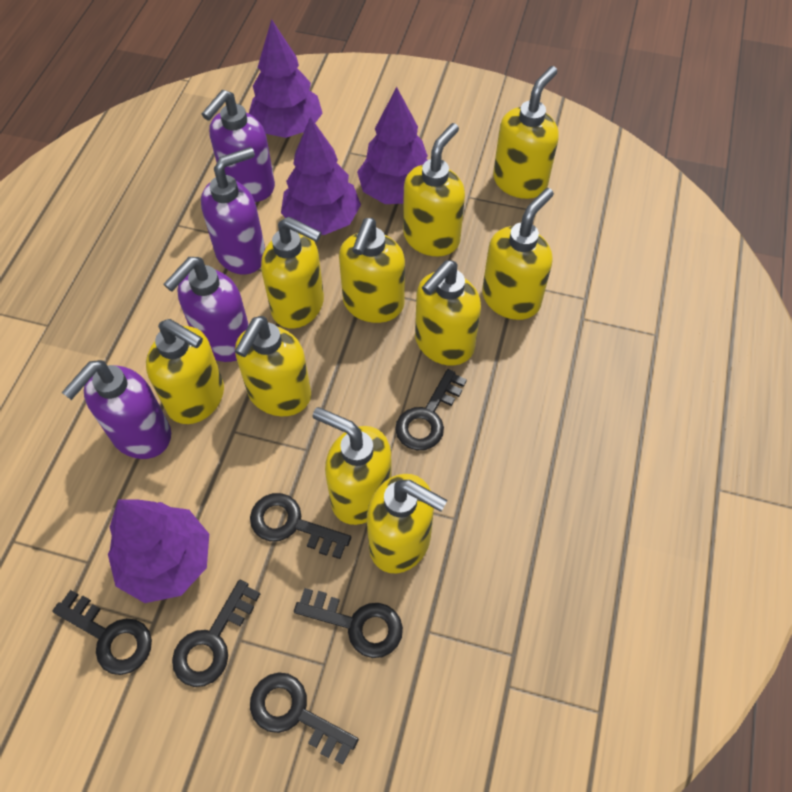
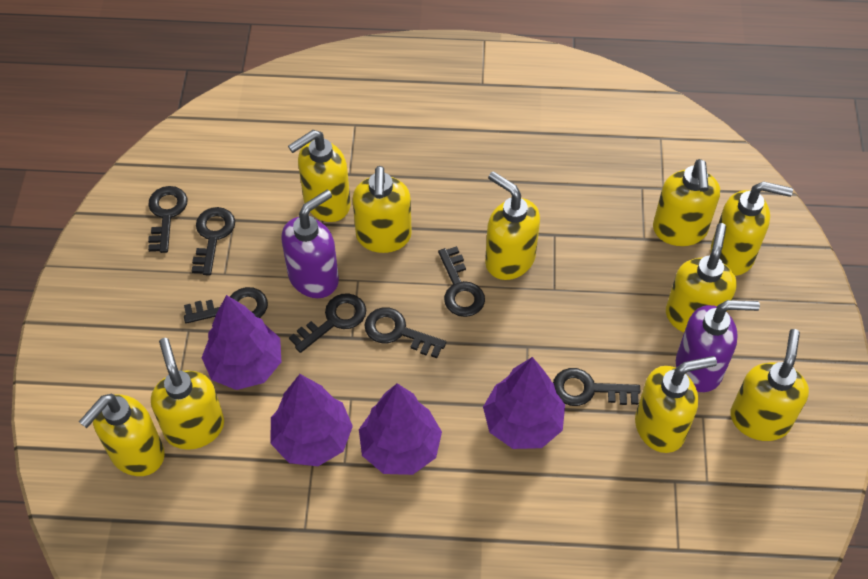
black key: [52,590,152,675] [172,580,260,687] [250,493,351,559] [250,672,359,765] [294,588,403,658] [395,369,467,450] = 6 -> [148,186,188,253] [184,287,268,324] [192,207,235,276] [289,293,366,353] [365,307,446,358] [438,246,485,317] [553,368,640,406] = 7
purple soap dispenser: [62,360,171,459] [164,257,249,362] [201,147,265,275] [202,90,275,202] = 4 -> [281,190,339,298] [676,300,760,392] = 2

